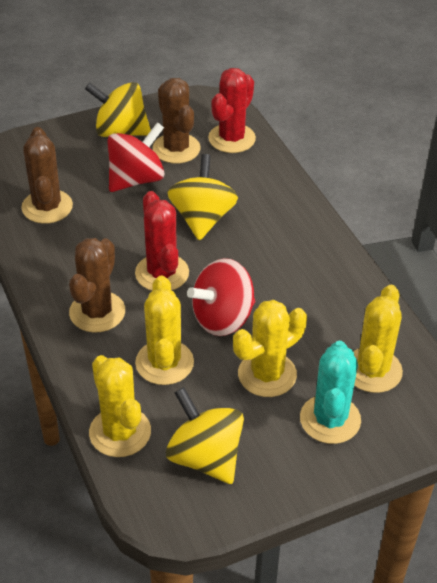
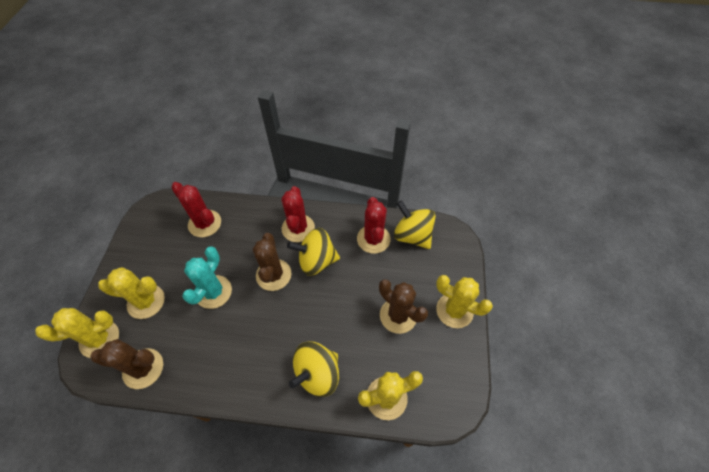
red cactus: [135,191,189,291] [208,68,256,153] = 2 -> [171,182,221,237] [281,186,315,242] [357,197,391,254] = 3
red spinning top: [107,122,165,192] [187,258,255,336] = 2 -> none = 0

